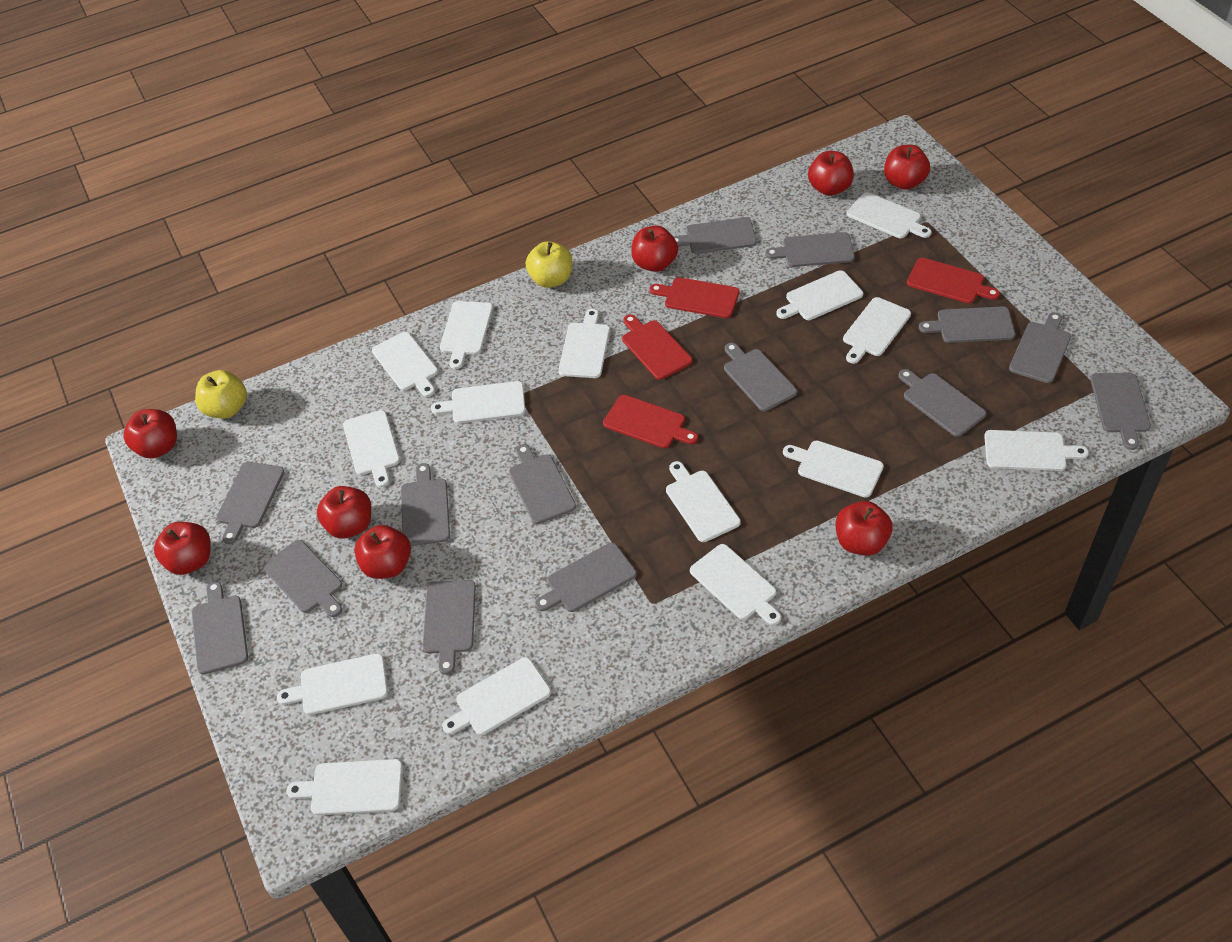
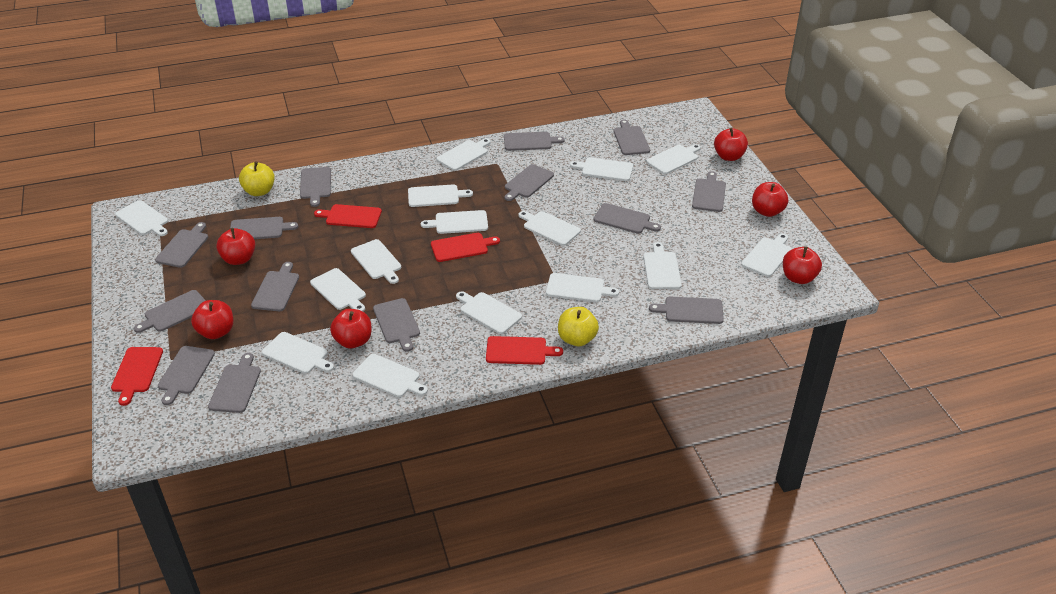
red apple: [123,409,177,459] [154,522,211,575] [317,486,371,539] [354,525,411,579] [631,225,678,272] [808,151,854,196] [836,501,893,556] [884,145,930,190] = 8 -> [191,300,233,339] [216,228,255,265] [330,309,372,349] [714,127,748,161] [752,182,788,217] [783,246,822,284] = 6

